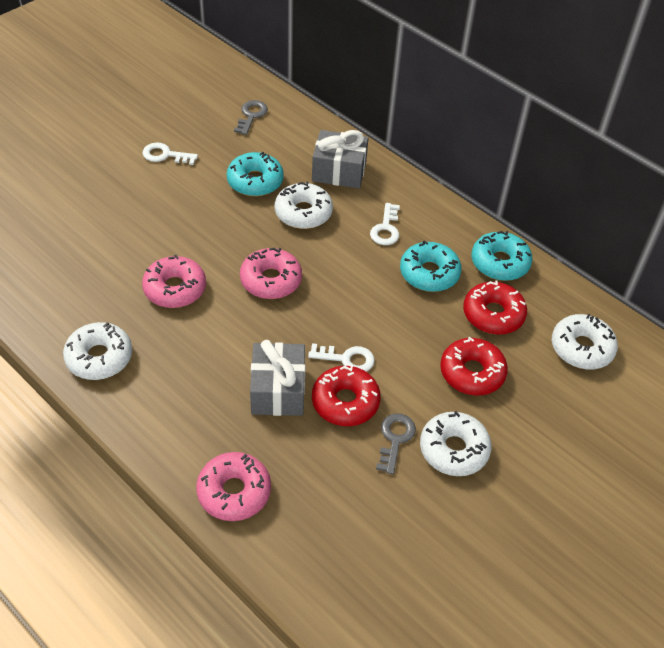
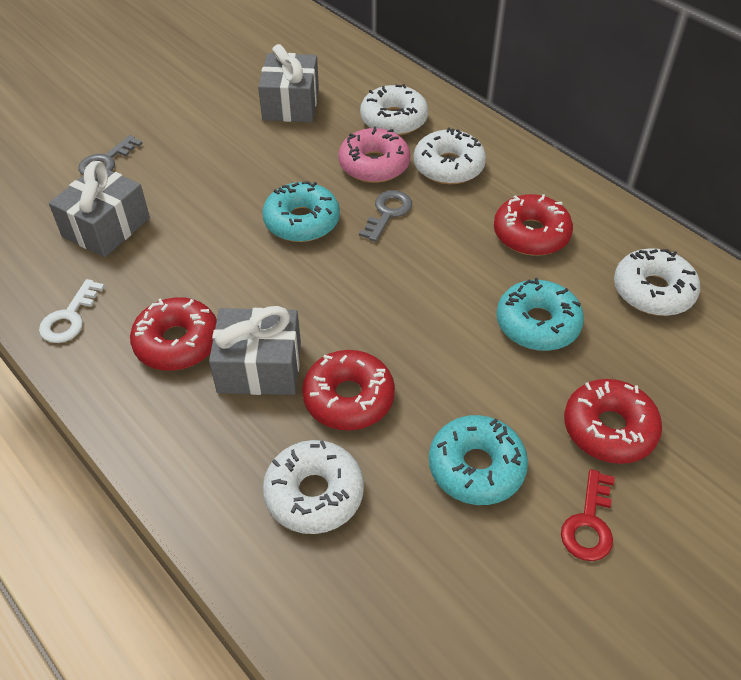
grey gift: [250,340,305,416] [312,130,368,189] = 2 -> [49,161,150,257] [209,306,301,395] [258,44,319,122] = 3
pink donut: [142,255,206,308] [196,452,271,521] [240,248,302,299] = 3 -> [338,126,410,183] = 1
red donut: [312,366,381,426] [440,337,508,395] [463,281,527,335] = 3 -> [130,297,217,371] [302,350,395,430] [494,194,573,256] [564,379,662,464] = 4
red key: none = 0 -> [561,469,615,561] = 1
white key: [142,143,198,165] [308,343,375,372] [370,203,400,245] = 3 -> [39,279,105,343] = 1

